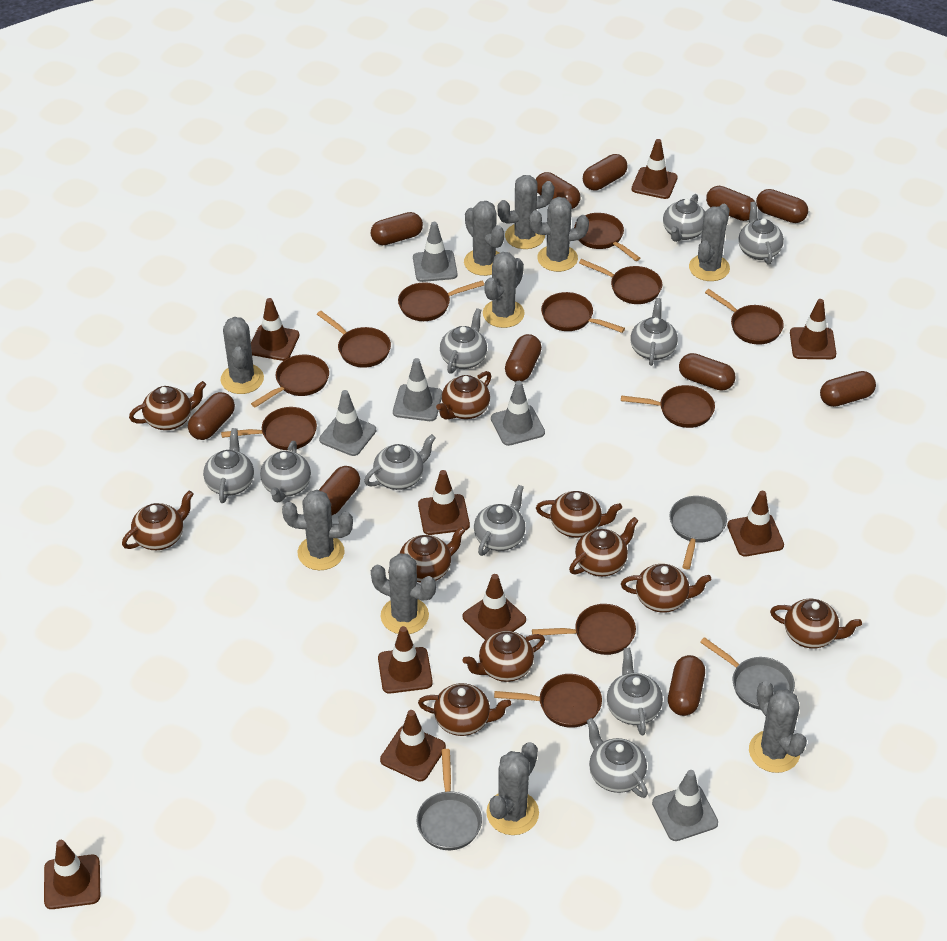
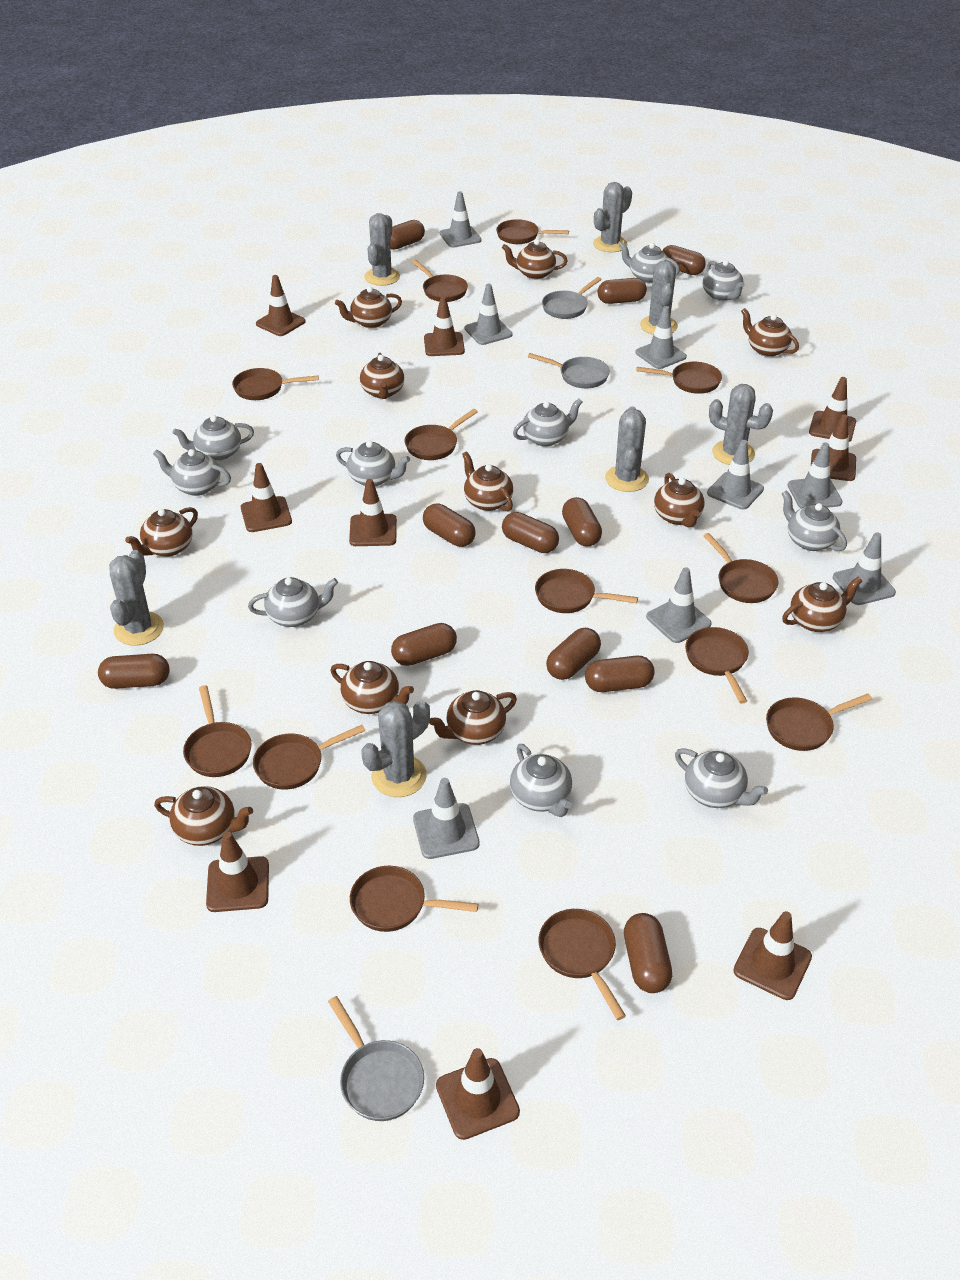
brown pan: [221,407,317,450] [251,355,329,408] [317,311,391,368] [398,280,484,321] [494,674,602,728] [532,604,636,655] [541,292,625,333] [574,213,640,261] [579,259,662,304] [621,385,715,428] [705,289,784,345] = 11 -> [183,685,252,777] [232,368,319,400] [253,725,365,790] [350,866,478,932] [405,409,478,460] [412,260,468,302] [496,219,569,244] [535,569,638,613] [539,909,626,1020] [636,362,722,394] [685,627,749,704] [704,533,779,603] [766,694,872,751] = 13
brown teapot: [122,491,194,550] [129,381,206,430] [388,526,466,583] [418,683,511,736] [436,371,491,420] [462,631,545,682] [536,491,622,538] [569,517,639,577] [621,564,711,613] [770,599,862,649] = 10 -> [125,507,198,557] [154,786,253,846] [330,661,414,714] [335,286,402,328] [360,353,404,399] [429,690,517,745] [462,451,513,511] [502,239,568,280] [654,473,705,527] [741,308,799,357] [782,577,862,632] = 11
grey cactus: [221,317,264,394] [282,490,353,570] [371,553,436,634] [464,201,504,276] [483,252,525,328] [486,742,539,835] [497,175,554,249] [529,197,589,272] [689,204,730,281] [749,681,807,773] = 10 -> [109,550,164,646] [361,700,430,797] [364,213,400,286] [593,182,632,252] [605,406,649,492] [640,260,678,335] [709,384,773,465] = 7
grey traffic cone: [319,390,376,456] [393,358,443,421] [413,222,457,282] [491,381,545,446] [652,770,718,841] = 5 -> [413,778,480,859] [440,191,482,248] [465,284,513,345] [635,306,687,369] [646,567,711,643] [707,440,764,510] [788,442,843,508] [833,532,896,605] = 8

